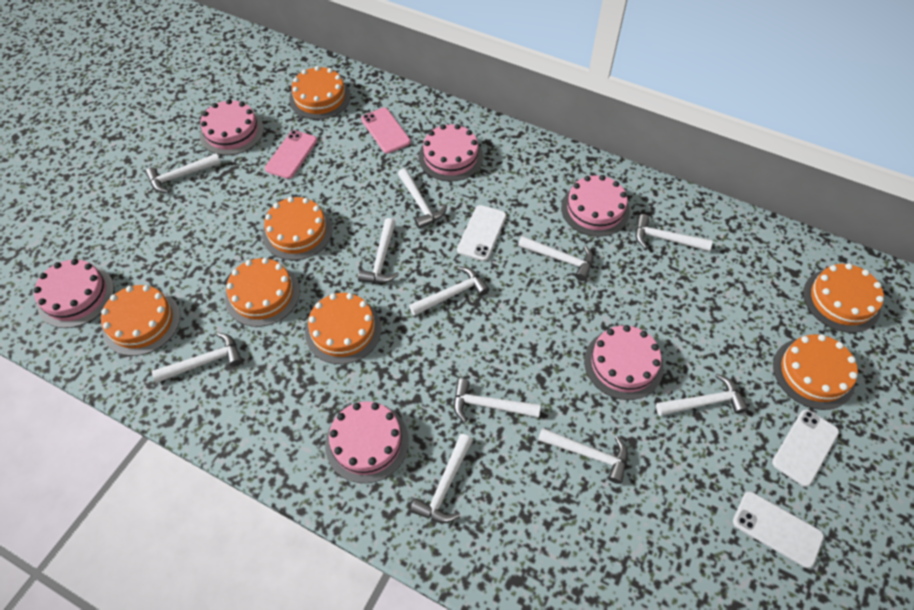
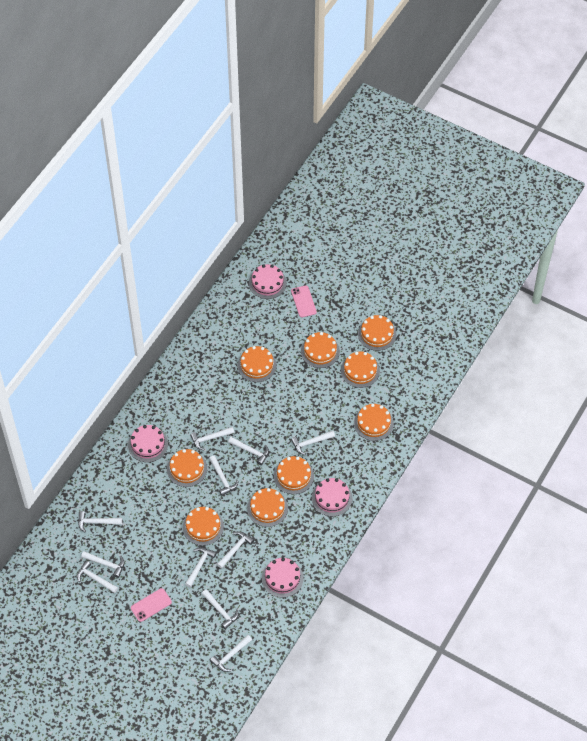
orange cake: [101,285,180,356] [225,258,300,327] [262,197,332,260] [289,66,351,120] [305,293,381,364] [773,334,858,410] [803,263,884,333] = 7 -> [167,449,207,487] [183,507,224,546] [238,346,277,382] [247,488,288,527] [274,456,314,494] [301,332,340,368] [341,352,380,388] [354,404,394,441] [358,315,396,351] = 9
pink cake: [34,259,114,328] [200,99,264,155] [325,401,409,483] [419,124,483,182] [561,175,630,237] [584,325,663,400] = 6 -> [128,425,168,462] [249,264,287,299] [262,558,304,598] [312,478,352,516] = 4
white phone: [457,205,506,261] [733,491,824,568] [772,409,839,487] = 3 -> none = 0

